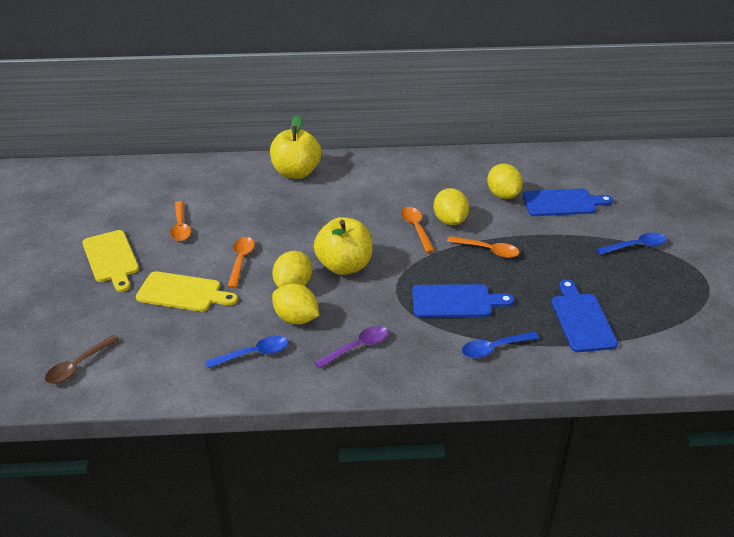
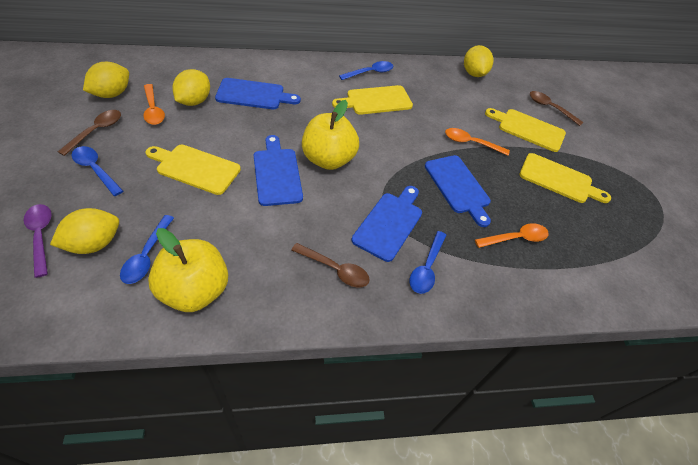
blue cutting board: [412,284,514,317] [523,188,613,216] [552,279,618,352] = 3 -> [215,78,301,109] [254,135,303,206] [351,186,422,262] [425,155,491,227] = 4
blue spoon: [205,336,288,368] [462,331,539,358] [596,232,667,255] = 3 -> [72,146,123,196] [120,215,174,284] [339,61,393,80] [410,231,446,294] = 4
brown spoon: [45,335,120,384] = 1 -> [58,110,121,156] [291,243,369,288] [530,91,584,126] = 3
orange spoon: [170,201,191,241] [227,237,255,288] [401,207,435,253] [447,236,519,258] = 4 -> [144,84,165,125] [445,128,510,156] [475,223,549,248] = 3
yellow cutting board: [82,230,139,292] [136,271,238,312] = 2 -> [146,145,241,195] [332,85,413,115] [485,108,566,152] [519,153,611,203] = 4

